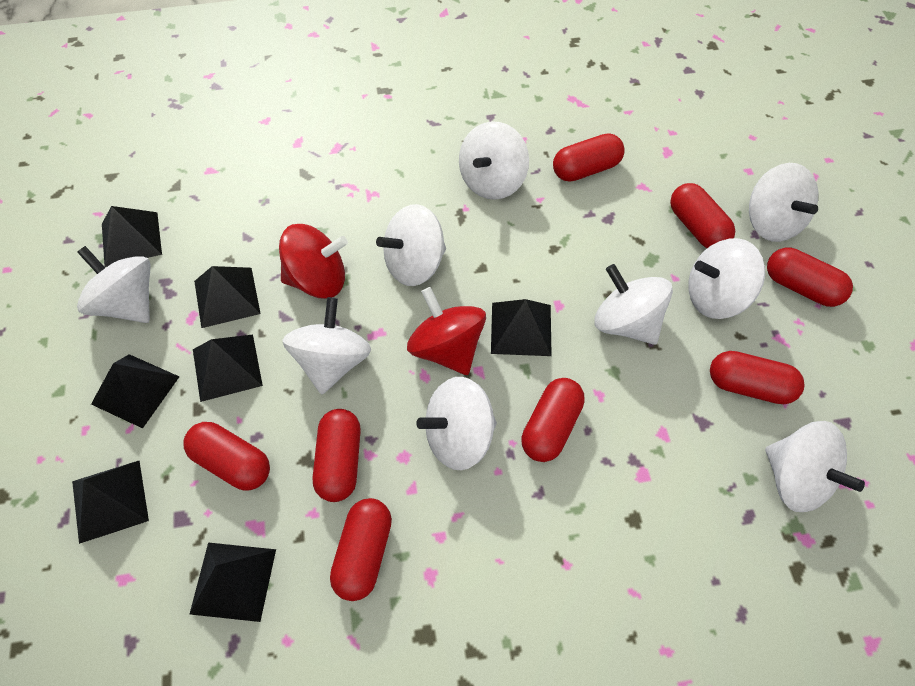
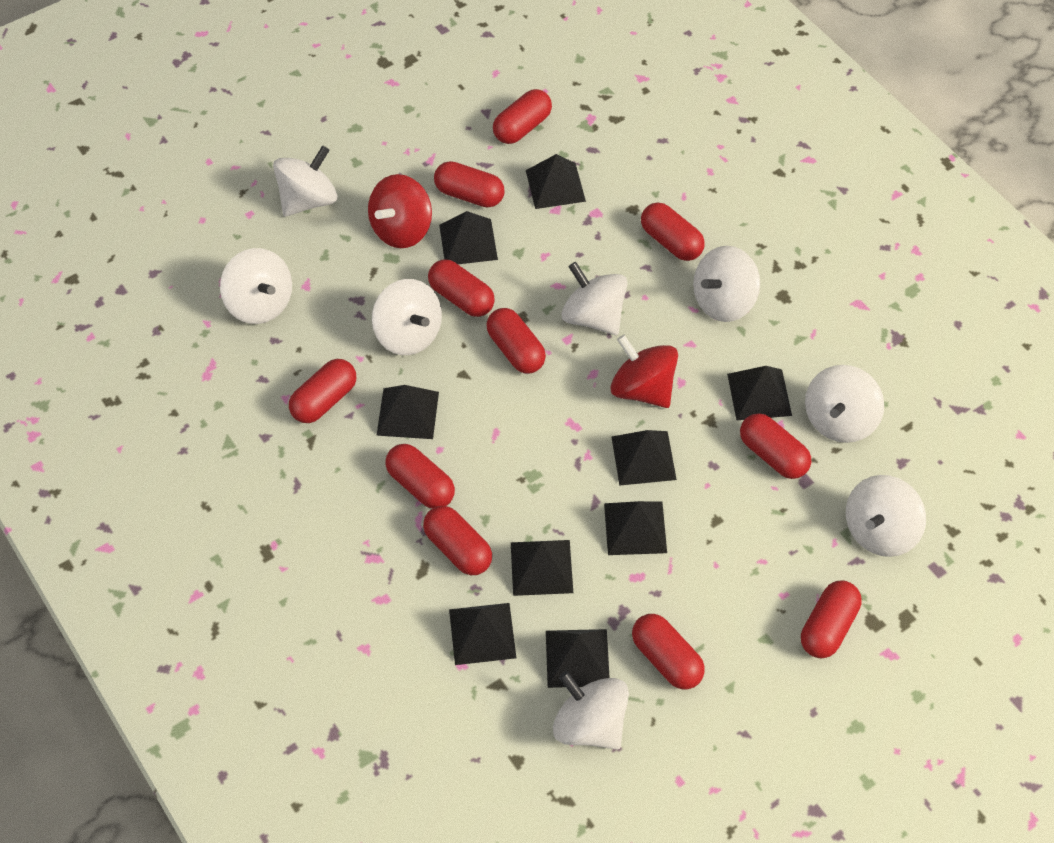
black pyramid: [72,461,149,544] [91,354,179,428] [102,206,162,267] [190,543,276,622] [193,335,263,402] [194,266,261,328] [491,299,552,356] = 7 -> [376,385,439,439] [439,211,498,264] [449,603,516,665] [511,540,573,596] [526,154,586,209] [546,629,610,688] [604,501,667,555] [612,430,677,486] [727,366,792,420] = 9
red capsule: [184,422,270,491] [313,409,361,502] [330,498,392,601] [521,378,585,462] [553,133,625,182] [670,183,735,248] [710,351,804,404] [767,248,853,307] = 8 -> [289,359,356,423] [385,444,455,509] [423,506,492,575] [428,259,495,317] [434,161,505,208] [487,308,546,373] [493,89,552,144] [632,614,705,689] [641,202,704,261] [740,413,811,479] [801,580,862,658] = 11
white spinning top: [77,246,150,323] [283,297,371,394] [376,204,446,286] [416,377,497,470] [459,121,529,200] [594,264,673,345] [688,238,765,319] [749,163,818,242] [765,421,865,512] = 9 -> [220,248,292,324] [273,146,338,216] [372,279,442,355] [553,671,629,750] [561,262,628,335] [693,246,760,322] [805,365,884,443] [846,475,926,557] = 8

